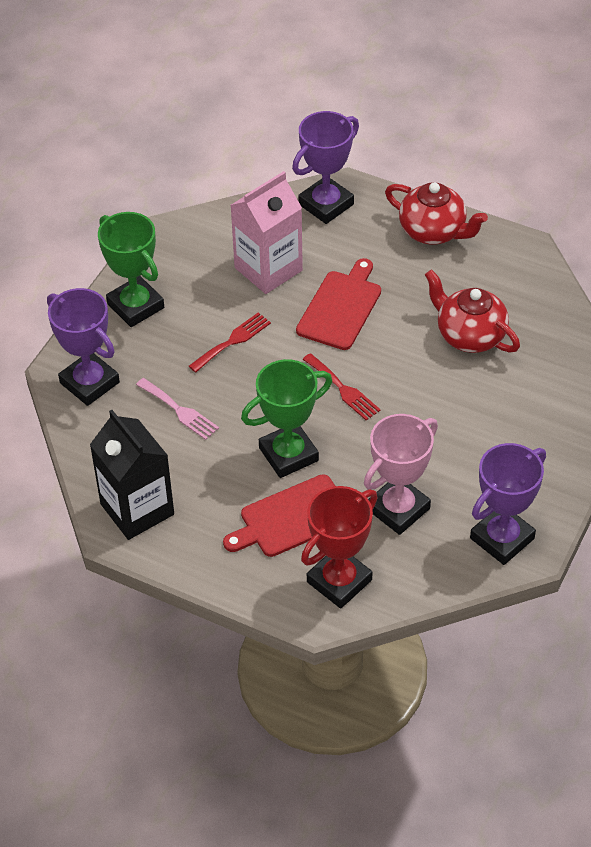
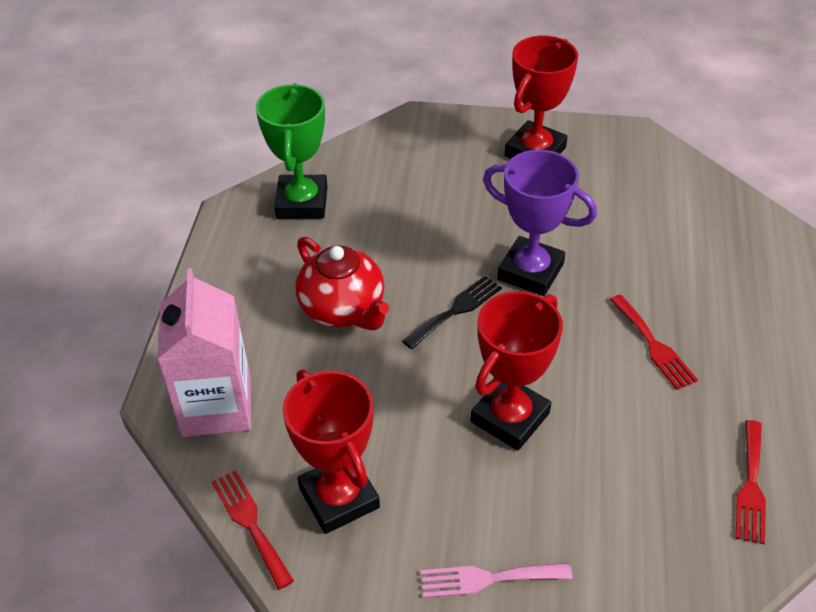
black carton: [90,410,174,540] = 1 -> none = 0
black fork: none = 0 -> [402,276,502,349] = 1
green trophy: [98,212,164,327] [241,359,332,478] = 2 -> [256,83,327,219] = 1
pink trophy: [364,414,438,535] = 1 -> none = 0
purple trophy: [47,288,120,406] [292,111,359,224] [470,443,546,565] = 3 -> [483,150,597,296] = 1
red cutting board: [223,474,335,557] [296,258,381,350] = 2 -> none = 0
red fork: [189,313,271,372] [302,353,381,420] = 2 -> [212,470,294,590] [610,294,698,390] [736,420,766,544] = 3
red teapot: [385,182,488,244] [425,270,520,353] = 2 -> [295,237,389,330] = 1
red trophy: [301,486,377,608] = 1 -> [283,369,380,534] [471,291,563,450] [505,35,578,158] = 3

